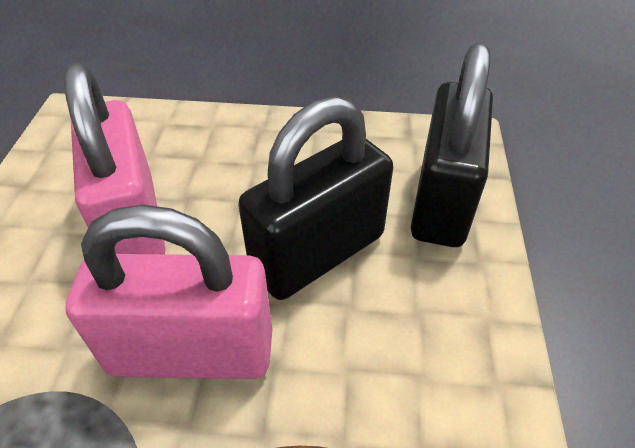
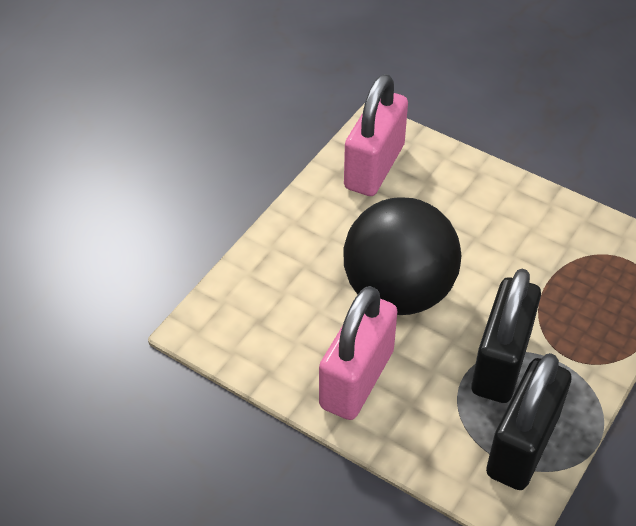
black ball: none = 0 -> [344,197,461,315] = 1

